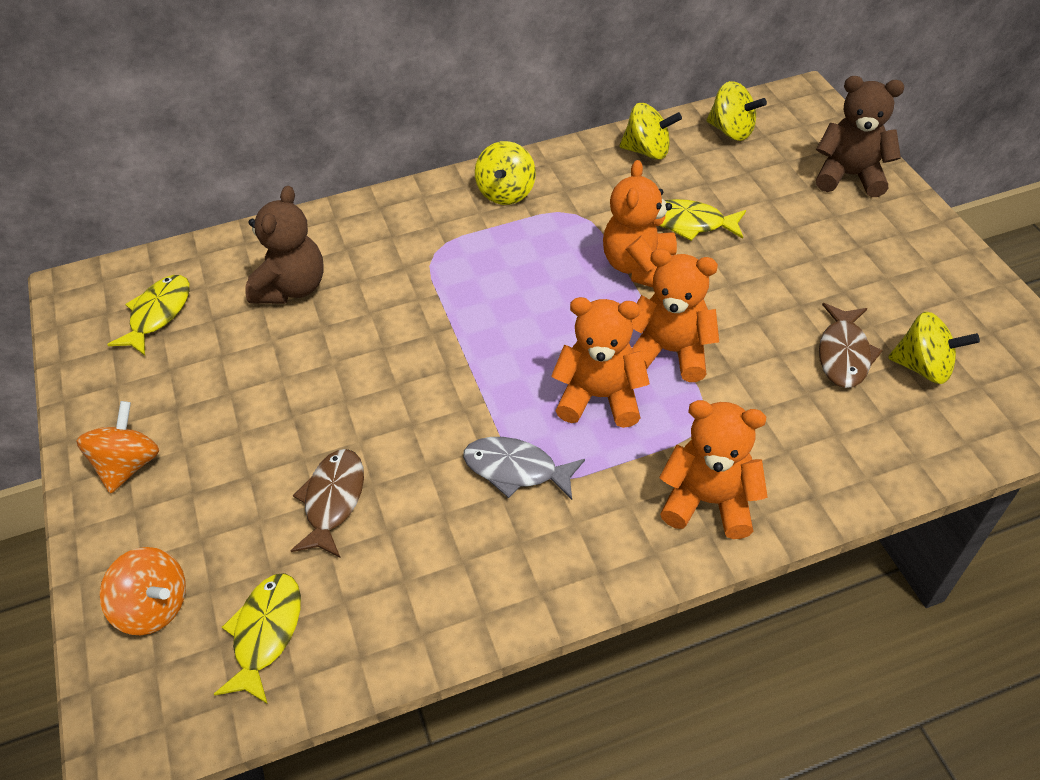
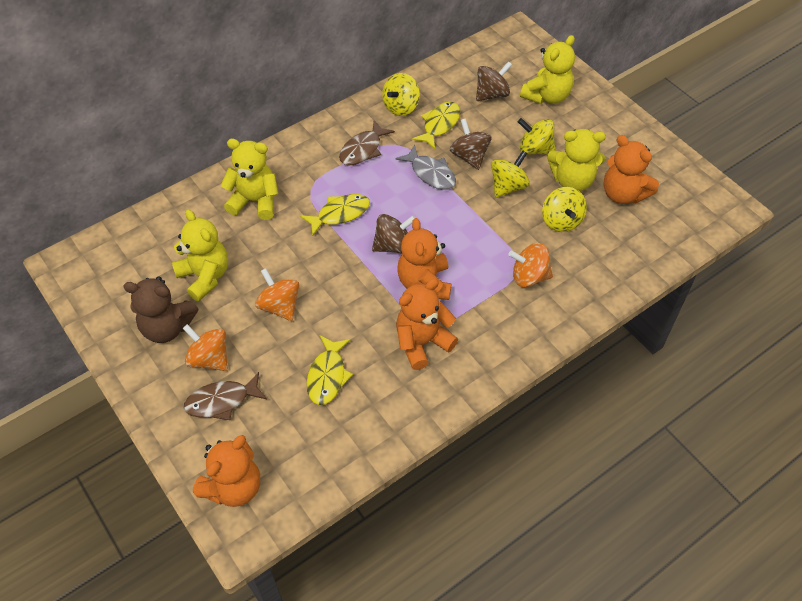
brown spinning top: none = 0 -> [372,214,415,253] [450,119,491,170] [476,61,512,101] = 3
brown teddy bear: [245,186,324,304] [816,76,904,197] = 2 -> [123,276,198,343] = 1
orange spinning top: [77,401,159,494] [100,547,186,635] = 2 -> [183,324,228,371] [255,268,299,321] [508,243,553,287] = 3
yellow teddy bear: none = 0 -> [172,209,228,302] [221,139,279,220] [520,35,575,104] [547,129,606,191] = 4

